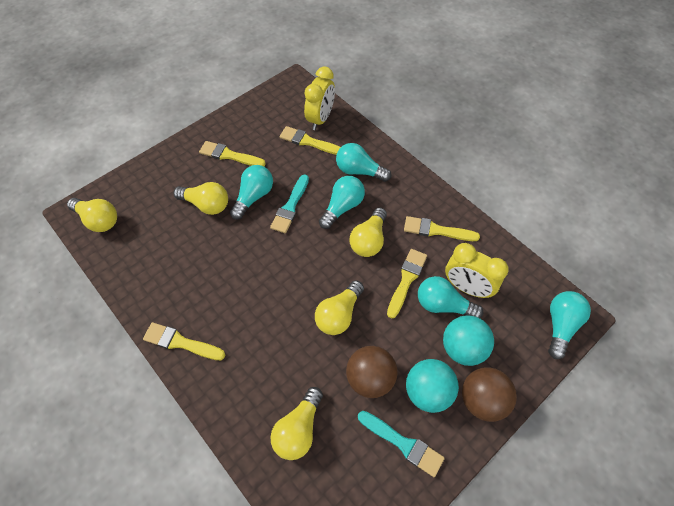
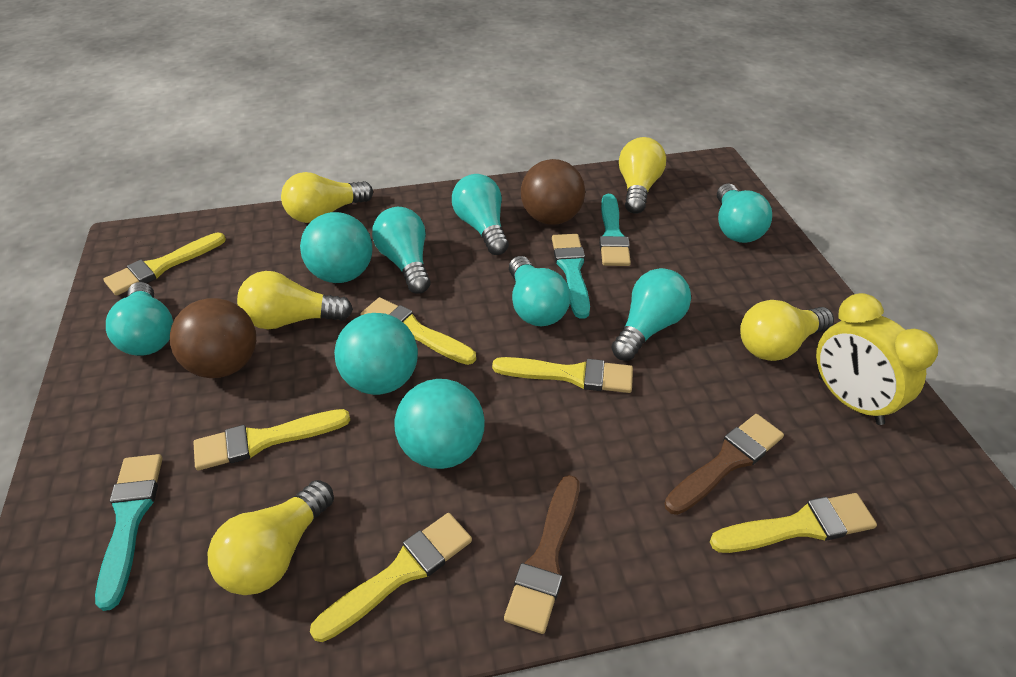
brown brush: none = 0 -> [504,475,580,634] [664,414,784,515] = 2
turquoise ball: [406,359,459,413] [443,315,494,366] = 2 -> [300,212,372,283] [334,313,418,395] [394,379,485,469] = 3
turquoise brush: [270,174,309,233] [358,411,445,477] = 2 -> [95,454,163,611] [552,234,590,319] [599,194,631,266] = 3
turquoise light bulb: [230,165,273,220] [319,176,365,229] [336,143,391,182] [418,276,483,318] [548,291,591,359] = 5 -> [106,282,173,356] [372,207,431,294] [452,174,509,255] [509,256,571,326] [611,268,691,361] [717,183,772,243] = 6
yellow brush: [143,322,225,360] [199,141,266,166] [280,126,341,155] [387,249,427,319] [404,216,480,241] = 5 -> [103,232,226,296] [193,409,350,471] [310,513,472,642] [361,297,476,365] [492,357,633,393] [710,493,877,553] = 6
yellow clock: [304,66,335,130] [445,243,509,298] = 2 -> [816,293,938,425] = 1

